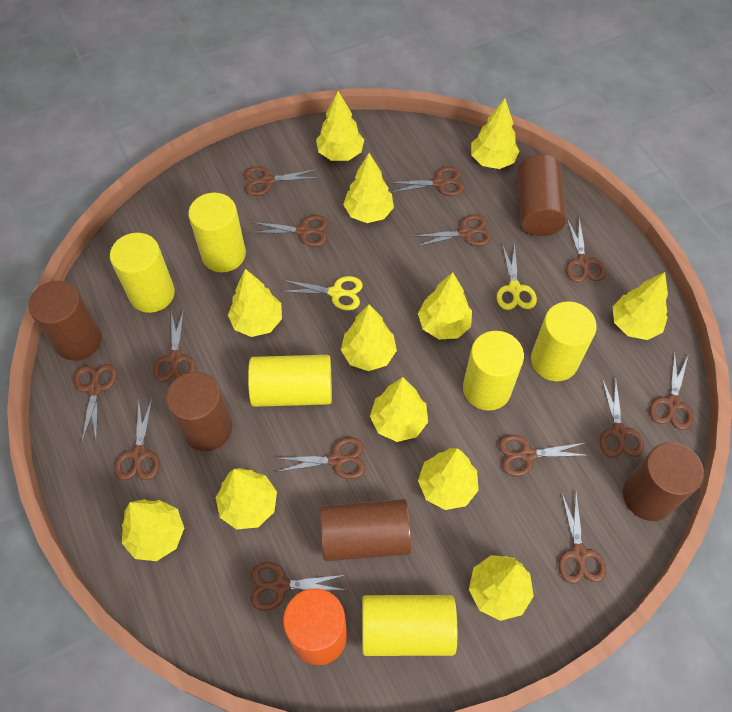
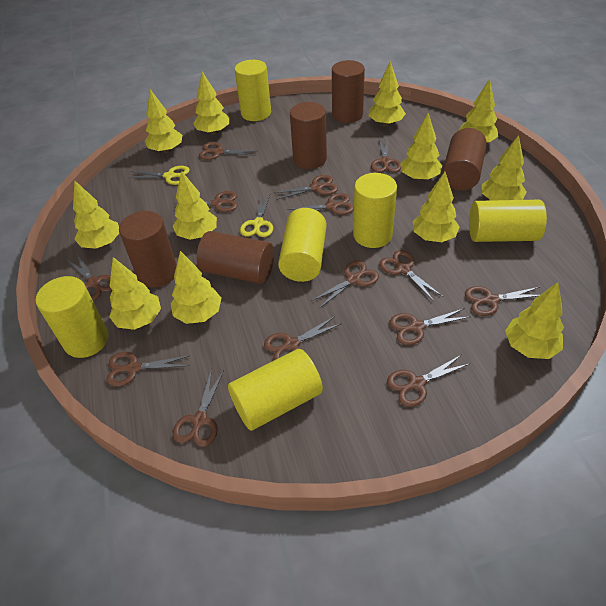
orange cylinder: [283,588,347,665] = 1 -> none = 0

